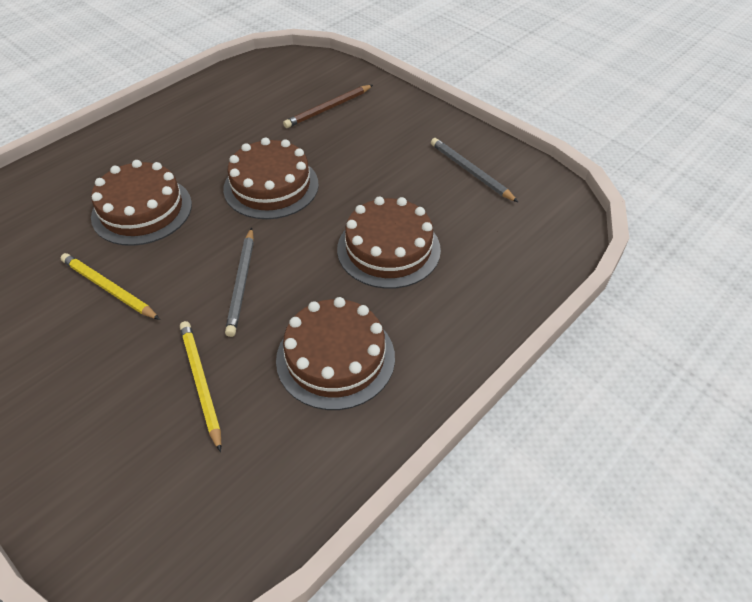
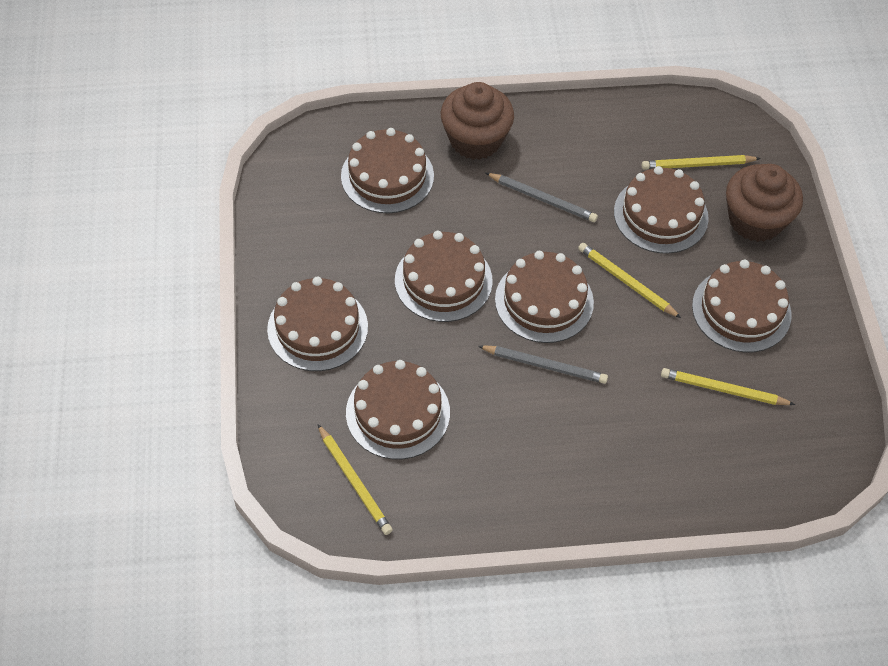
brown cake: [91,160,192,246] [223,138,319,219] [276,297,395,410] [337,197,441,289] = 4 -> [267,277,368,371] [341,128,434,213] [346,360,450,459] [395,231,493,322] [495,251,594,343] [614,166,709,254] [692,260,792,353] = 7
brown cupcake: none = 0 -> [441,82,514,160] [726,164,803,242] = 2
brown pencil: [283,85,373,128] = 1 -> none = 0
yellow pencil: [61,253,160,320] [180,321,221,452] = 2 -> [318,424,393,535] [578,243,681,318] [642,155,761,170] [661,368,795,405] = 4

